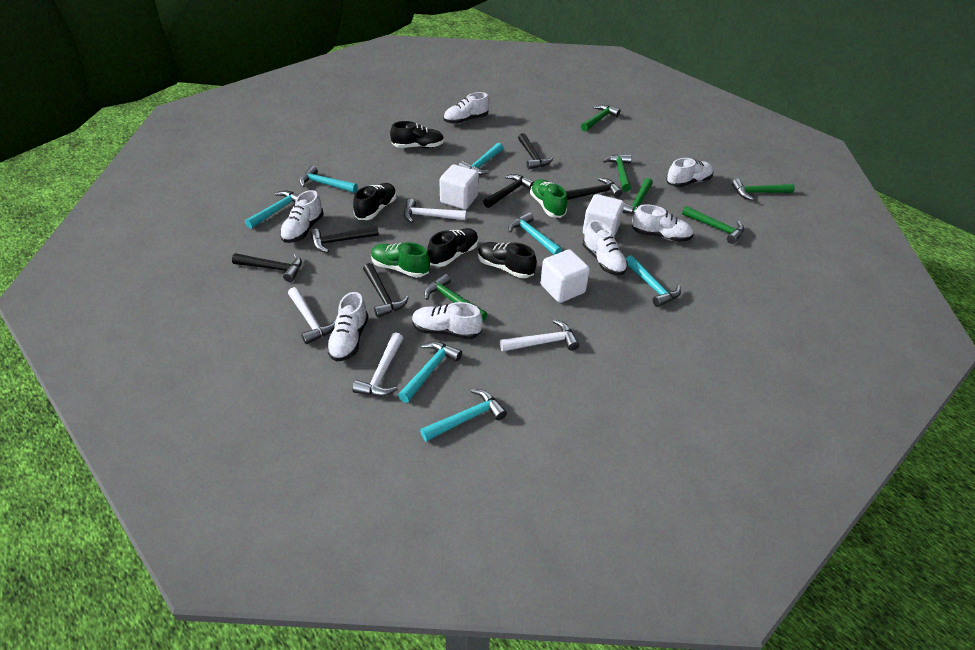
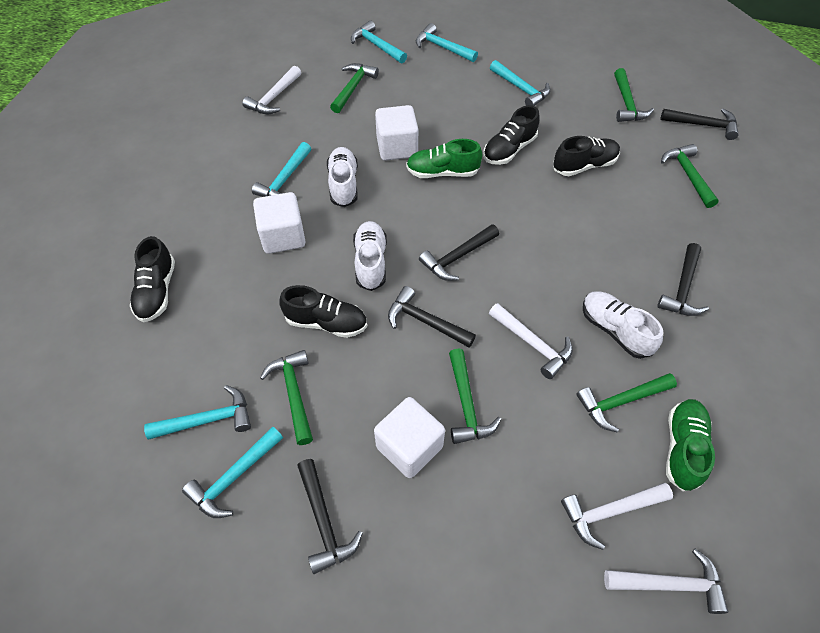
black hammer: [232,253,302,282] [310,226,379,253] [363,263,409,318] [483,174,535,208] [518,133,553,169] [566,178,622,200] = 6 -> [297,459,363,574] [388,286,476,347] [419,224,499,281] [657,243,709,316] [661,108,739,140] = 5
turquoise hammer: [245,190,299,229] [299,165,358,193] [398,341,462,403] [420,389,507,442] [459,143,503,175] [509,212,562,255] [626,255,681,307] = 7 -> [144,385,251,439] [182,426,283,518] [252,142,311,197] [351,21,407,63] [416,23,478,62] [490,60,551,106] = 6
white shoe: [280,190,324,243] [326,292,368,361] [412,302,483,339] [444,92,489,124] [583,220,628,275] [632,204,694,242] [666,158,714,187] = 7 -> [327,147,358,207] [353,221,387,291] [583,291,663,359] = 3

